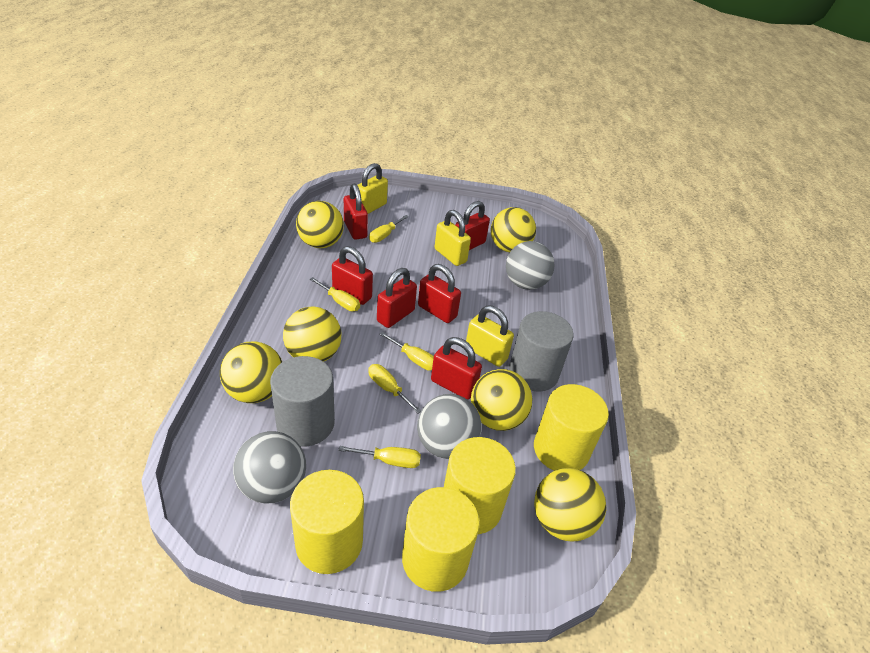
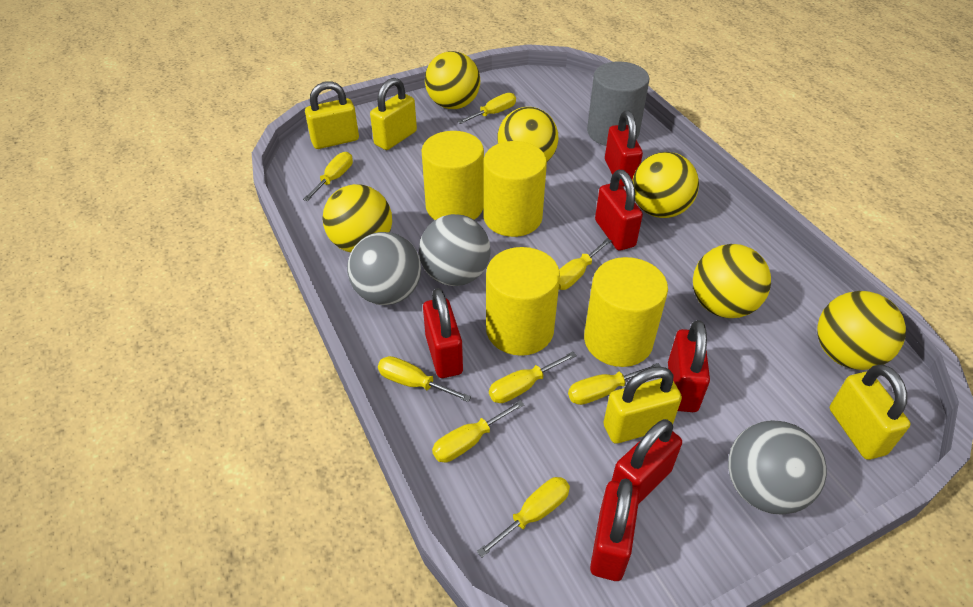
grey cylinder: [270,356,335,447] [509,311,574,392] = 2 -> [587,61,649,146] = 1
yellow padlock: [357,163,388,214] [435,210,471,266] [466,306,514,367] = 3 -> [305,81,359,149] [370,78,417,150] [604,366,682,443] [830,364,910,460] = 4
yellow screwdriver: [310,277,360,311] [338,446,421,468] [368,364,421,414] [369,215,409,243] [379,332,434,371] = 5 -> [303,152,353,201] [378,356,471,402] [432,400,524,463] [457,93,516,124] [477,477,570,557] [489,351,577,403] [559,238,612,290] [568,363,661,405] = 8

